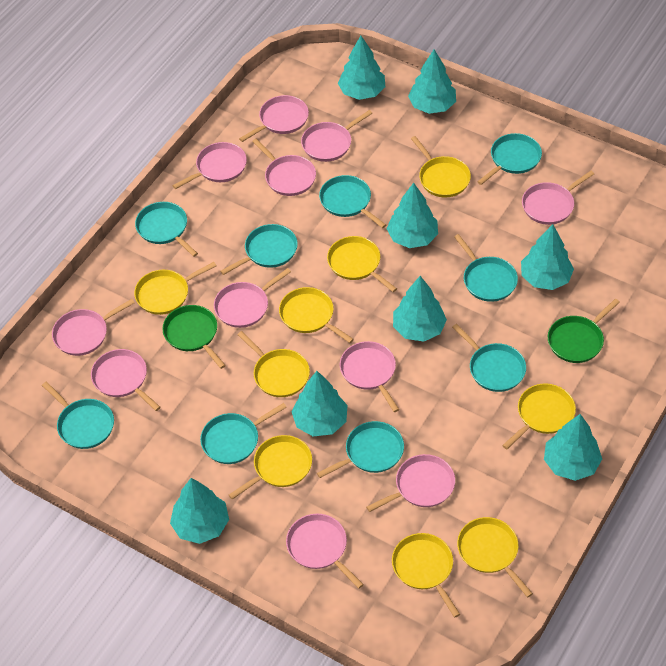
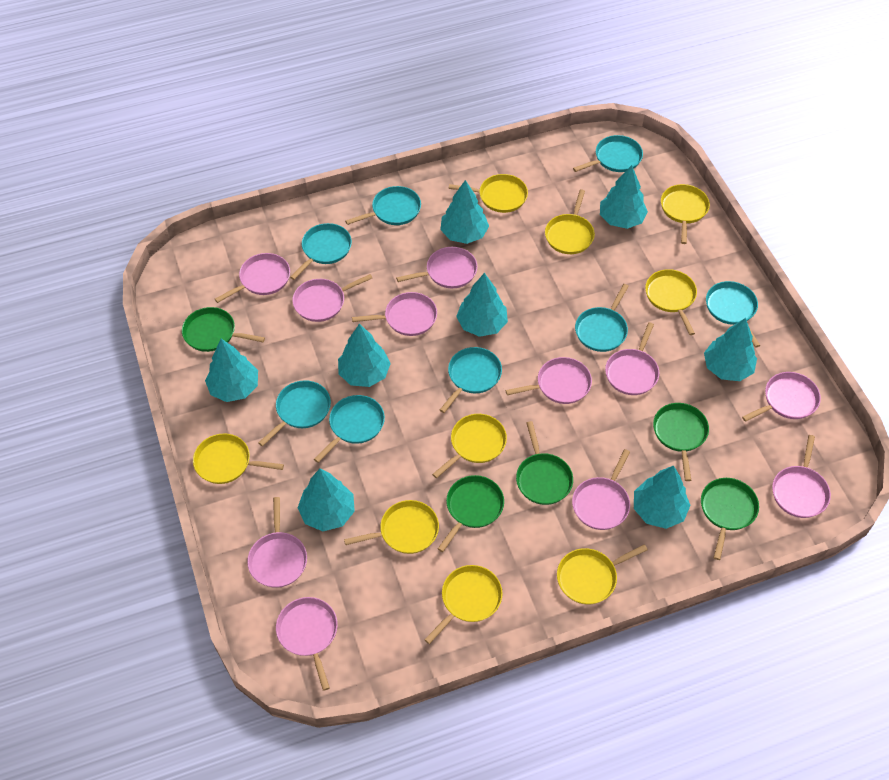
green pan: [162,305,226,369] [548,299,620,363] = 2 -> [182,307,265,352] [438,475,504,552] [516,421,573,505] [653,403,709,481] [701,478,759,560] = 5
turquoise pan: [42,382,114,449] [135,202,198,257] [200,403,287,464] [220,224,298,275] [317,421,404,478] [319,175,386,228] [452,324,526,392] [454,234,518,302] [477,133,542,185] = 9 -> [258,380,331,447] [290,223,352,280] [314,395,385,463] [345,186,421,225] [440,347,502,413] [573,135,643,172] [575,284,629,352] [706,281,760,348] = 8

